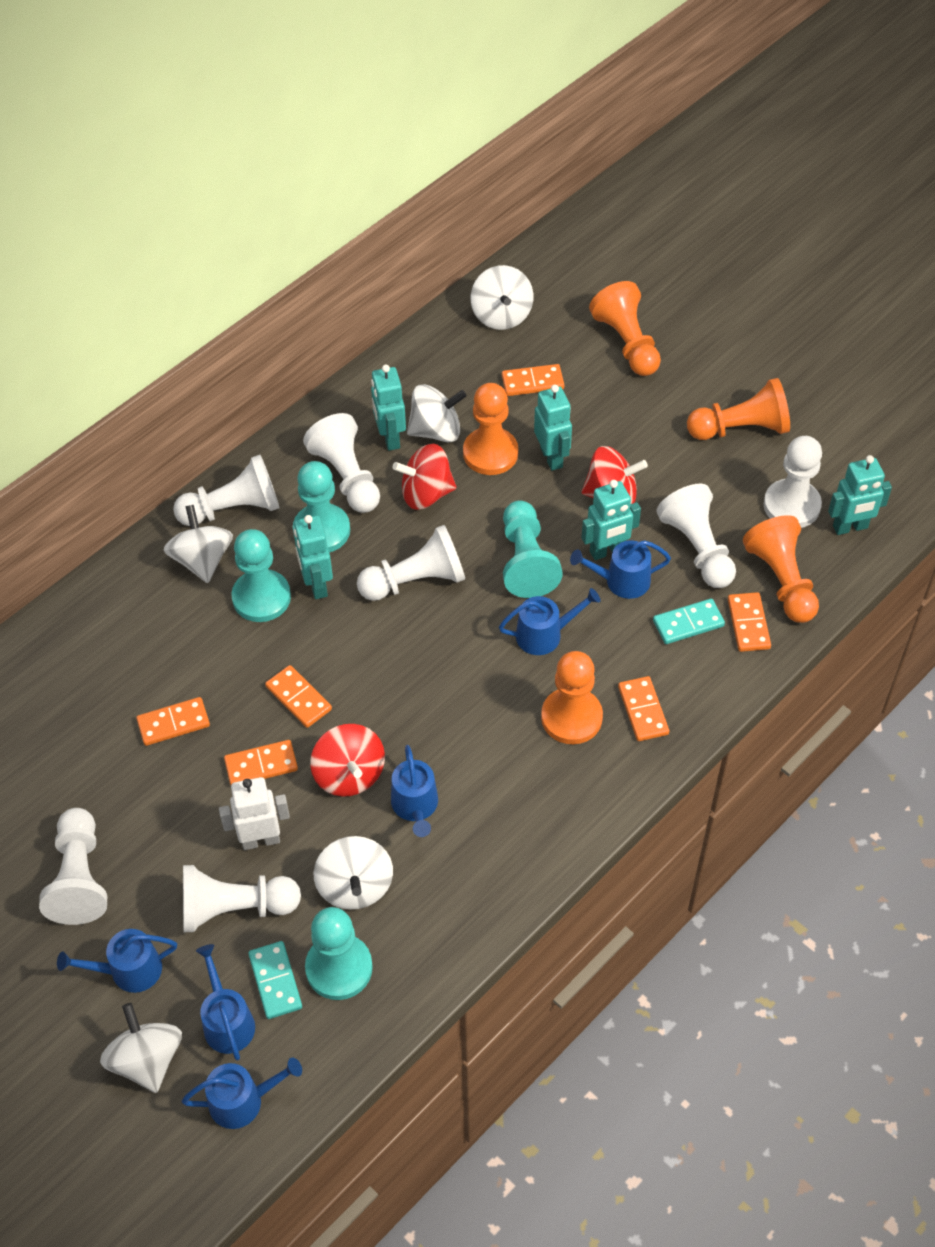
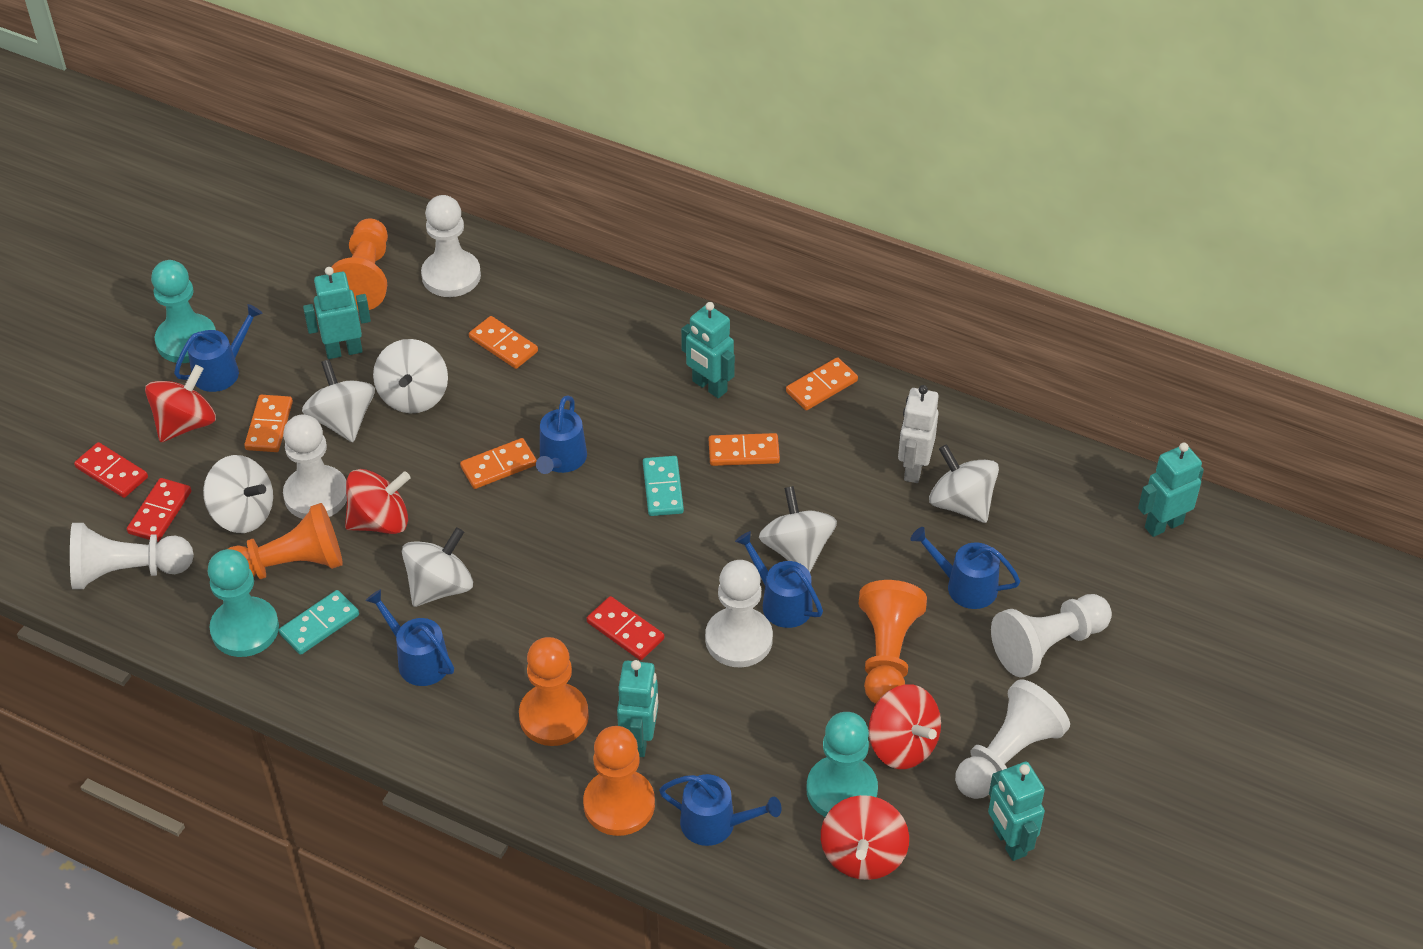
orange domino: [136,697,210,746] [224,740,298,785] [265,665,332,728] [502,364,564,396] [618,676,669,741] [728,592,771,652] = 6 -> [244,395,293,452] [460,438,537,489] [469,316,538,369] [709,433,780,466] [786,357,858,410] = 5
red domino: none = 0 -> [74,442,148,498] [127,478,191,542] [587,596,664,660] = 3
red spinning top: [310,724,385,797] [392,444,457,510] [581,446,648,504] = 3 -> [145,365,216,442] [345,469,411,534] [821,795,909,880] [869,684,941,769] = 4
turquoise pawn: [231,529,291,622] [293,461,350,553] [305,907,373,1000] [503,500,563,598] = 4 -> [151,260,216,363] [208,549,279,657] [806,712,878,817] = 3
white pawn: [39,808,107,925] [173,455,279,526] [183,865,301,932] [303,413,380,513] [357,525,465,601] [656,484,736,588] [764,436,822,528] = 7 -> [70,523,194,589] [283,414,347,519] [421,195,481,297] [705,560,773,668] [955,679,1070,799] [991,594,1112,678] = 6
white spinning top: [100,1003,182,1093] [163,505,233,583] [314,836,393,910] [407,384,466,442] [471,265,533,330] = 5 -> [203,455,273,533] [302,359,375,442] [373,339,448,414] [402,527,473,607] [759,486,837,572] [929,444,999,523] = 6

